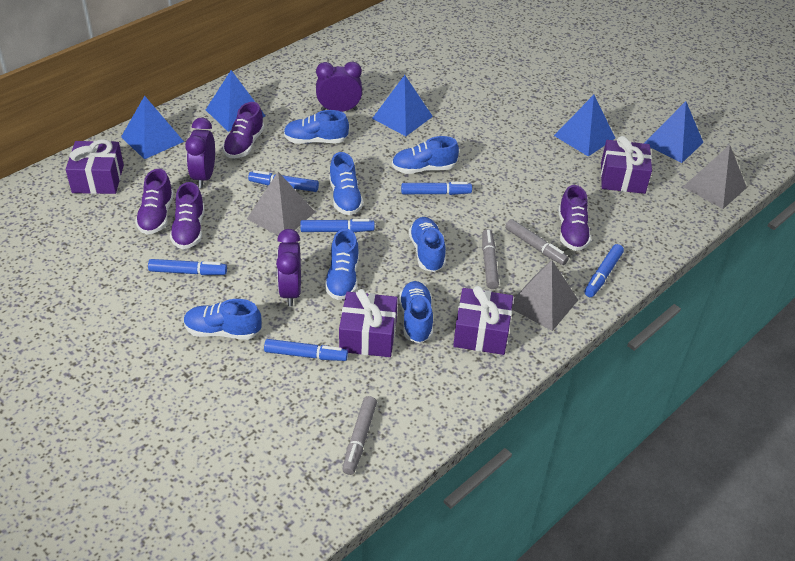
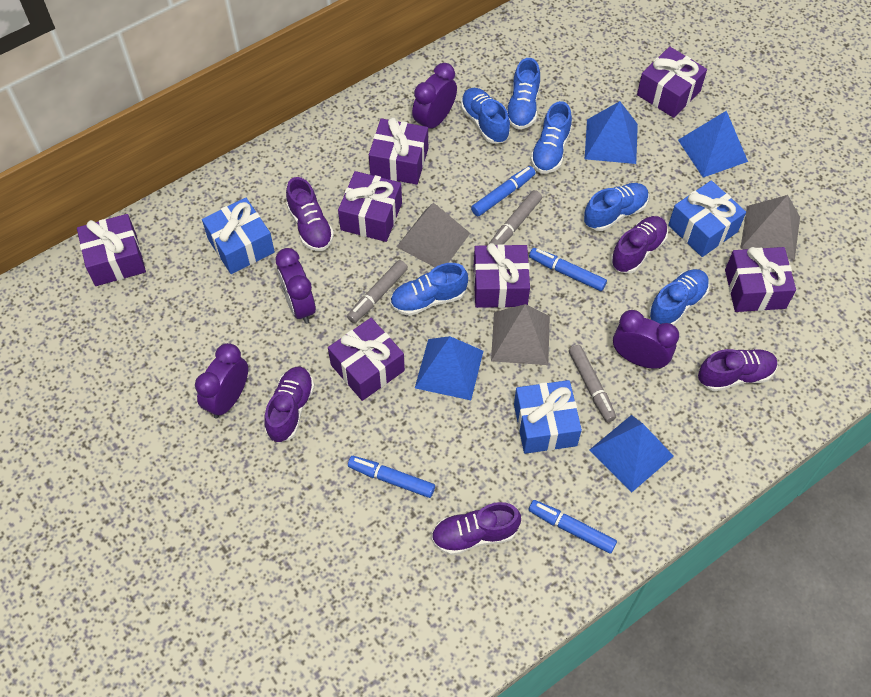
blue gift: none = 0 -> [202,198,275,274] [514,380,582,454] [668,180,746,257] = 3
blue marker: [148,259,227,275] [248,170,319,192] [264,339,348,361] [300,219,375,232] [401,182,472,195] [584,244,624,297] = 6 -> [348,456,435,498] [471,166,535,216] [529,248,607,291] [529,500,617,554] = 4
blue pyramid: [121,96,184,160] [206,70,265,132] [372,75,433,136] [554,95,615,156] [644,101,703,163] = 5 -> [415,336,483,400] [585,101,638,164] [590,415,674,492] [678,111,748,178] = 4
blue shoe: [184,299,262,340] [284,110,349,144] [325,229,359,300] [329,152,363,215] [392,136,459,174] [399,281,433,343] [409,217,446,272] = 7 -> [390,263,468,316] [461,88,510,143] [507,58,540,130] [530,101,572,174] [584,183,649,231] [649,269,709,325] = 6
purple clock: [185,118,215,188] [276,229,301,306] [316,62,362,112] = 3 -> [195,343,248,419] [276,248,316,324] [412,63,457,128] [613,310,679,369] = 4
purple gift: [66,139,124,194] [339,289,398,357] [453,286,513,355] [601,136,652,194] = 4 -> [77,214,146,286] [328,318,405,401] [338,171,402,242] [369,117,428,185] [474,243,530,308] [637,47,707,118] [725,247,796,312] = 7
purple shoe: [135,169,174,234] [170,182,205,249] [223,102,264,158] [559,185,591,251] = 4 -> [264,367,315,442] [286,177,334,251] [431,502,521,555] [611,216,668,274] [698,349,777,392] = 5

